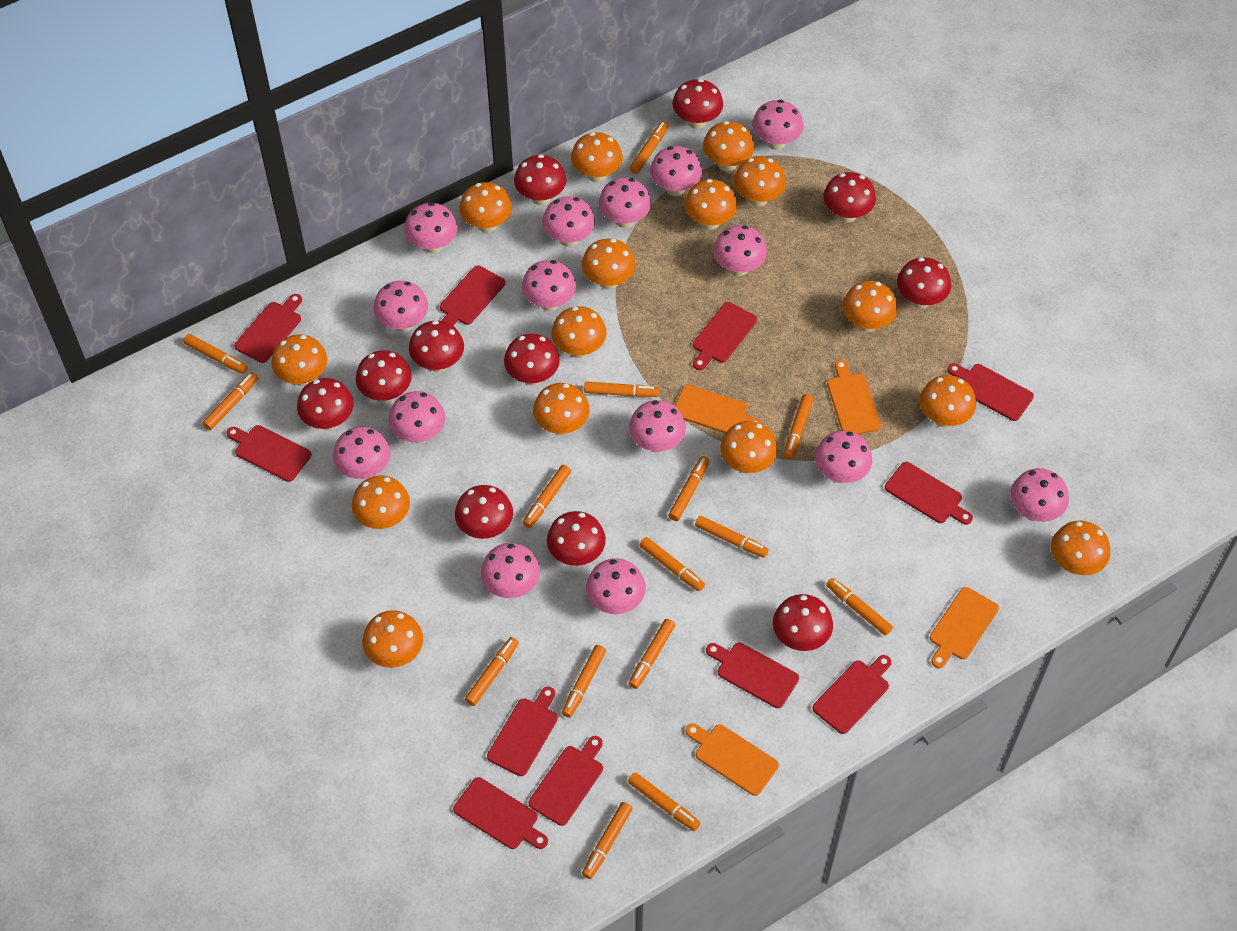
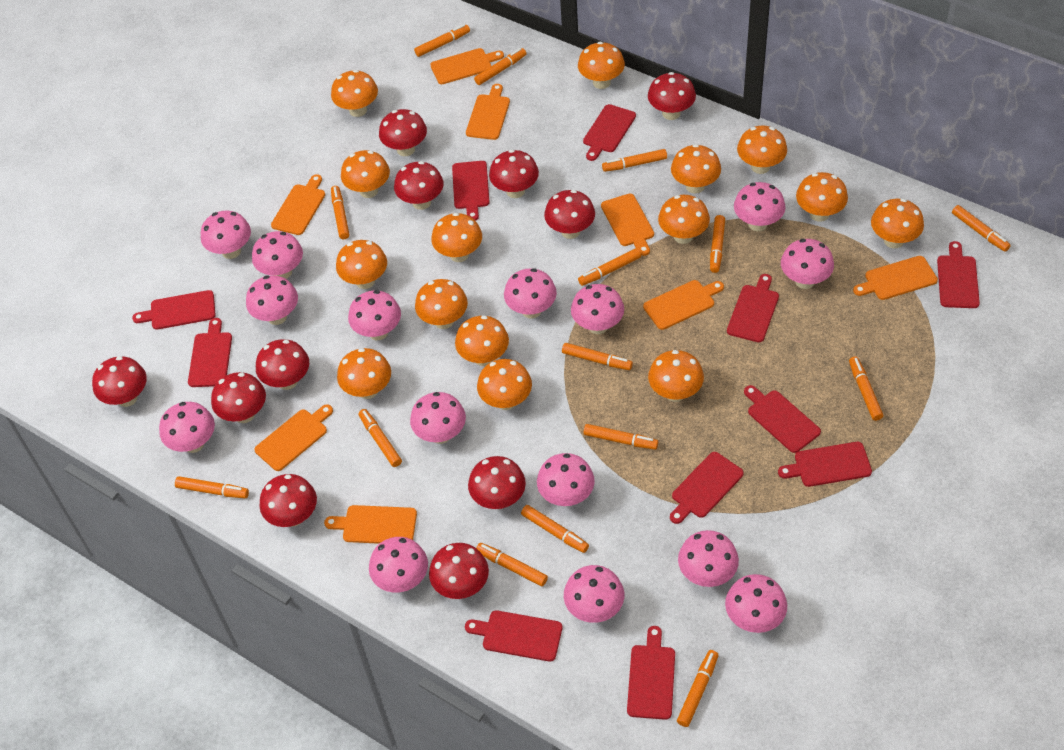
orange cutting board: [675,385,762,433] [686,723,779,796] [827,360,881,434] [930,587,999,668] = 4 -> [254,404,333,471] [271,174,325,235] [324,505,417,544] [430,48,504,84] [466,84,510,140] [601,194,654,256] [643,280,724,330] [853,256,938,300] = 8

